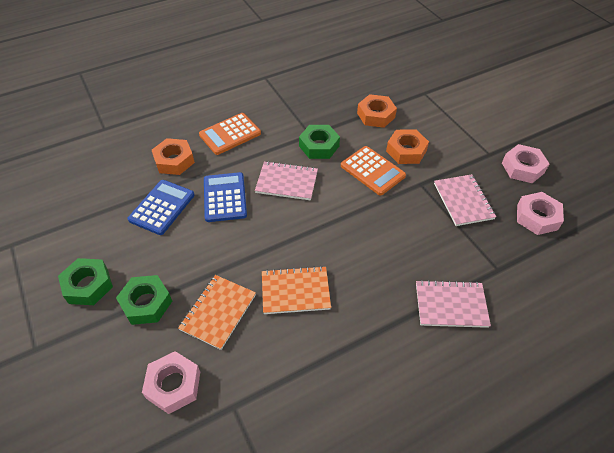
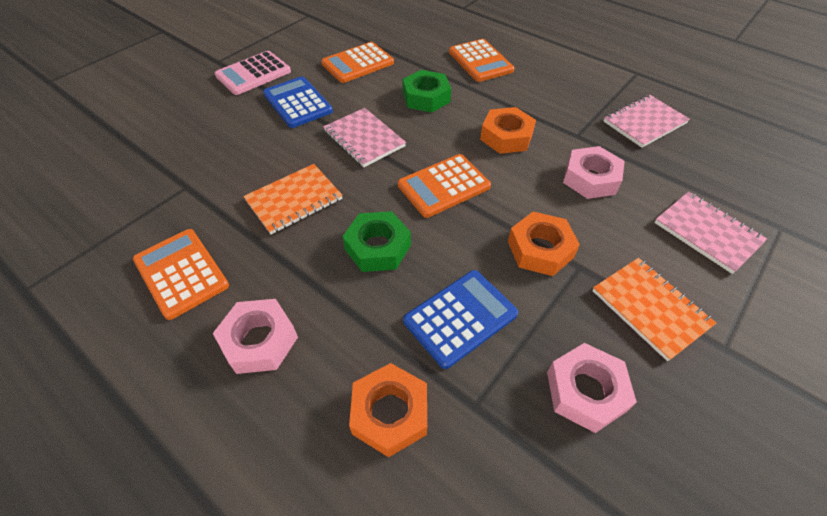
green nut: [58,258,113,305] [116,275,172,325] [299,125,340,159] = 3 -> [342,211,411,272] [402,70,451,113] = 2
orange calculator: [199,113,261,155] [341,146,406,196] = 2 -> [133,229,229,320] [321,42,394,83] [398,154,491,218] [449,39,514,82] = 4
pink calculator: none = 0 -> [215,51,291,95] = 1

